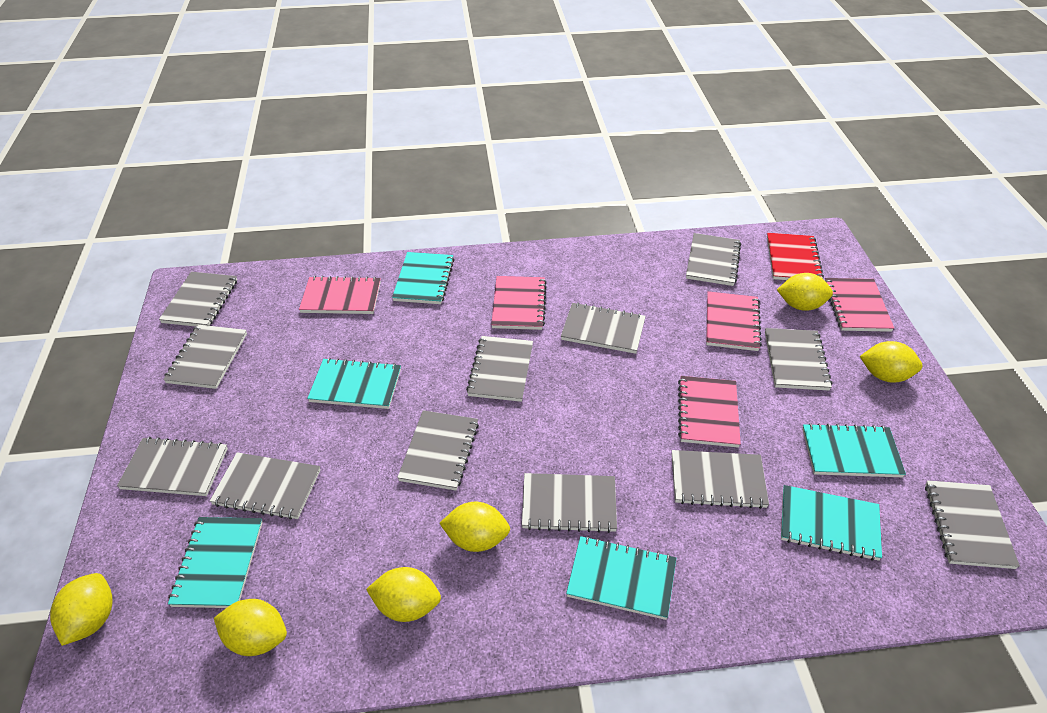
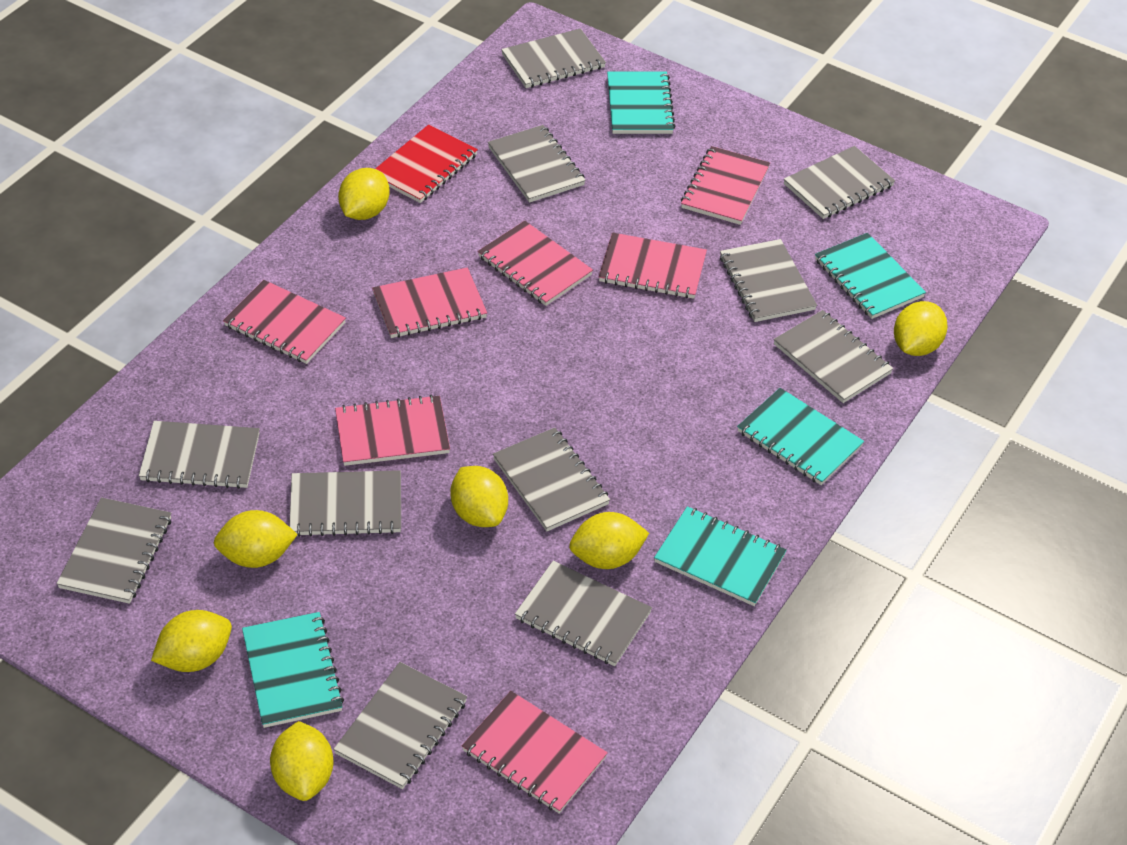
grey notebook: [117,437,228,496] [159,272,237,327] [163,325,247,389] [210,452,320,520] [397,410,479,490] [466,336,533,402] [522,473,617,533] [561,302,646,354] [672,450,769,509] [686,233,741,286] [765,328,832,391] [925,480,1020,569] = 12 -> [56,497,171,604] [139,421,260,489] [289,470,401,537] [333,662,467,789] [488,125,586,203] [493,428,610,531] [501,28,606,88] [515,561,652,666] [720,239,817,322] [774,310,893,403] [784,146,895,219] = 11
pink notebook: [299,276,381,314] [491,276,547,330] [678,376,741,448] [706,291,762,351] [825,278,894,332] = 5 -> [223,280,346,364] [335,395,450,466] [372,267,487,338] [462,691,608,814] [478,221,593,306] [599,233,707,299] [681,146,770,225] = 7
turquoise notebook: [168,517,263,608] [307,358,401,409] [392,252,454,304] [566,536,676,620] [781,485,882,561] [802,423,906,477] = 6 -> [242,612,344,728] [607,71,676,134] [654,506,787,606] [737,388,864,485] [815,233,926,319] = 5
yellow lemon: [50,573,113,646] [214,599,287,656] [366,567,441,622] [439,502,510,552] [777,273,833,311] [860,341,923,383] = 6 -> [151,610,232,672] [214,510,298,568] [270,721,333,801] [338,168,390,220] [451,466,508,527] [569,512,649,569] [894,301,948,356] = 7

